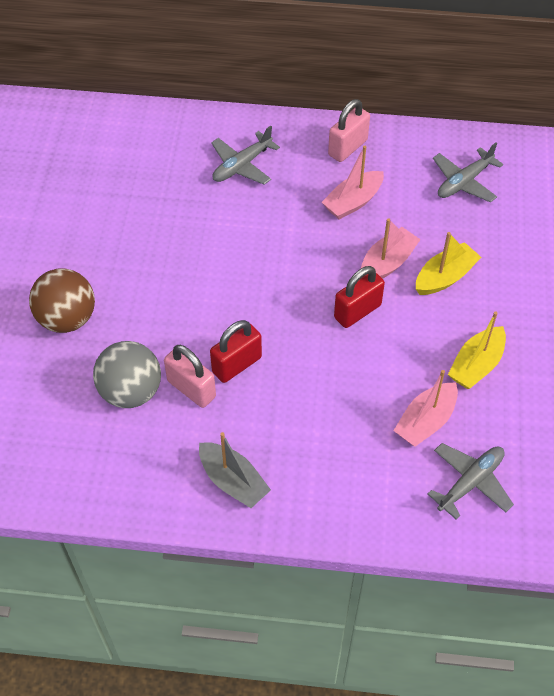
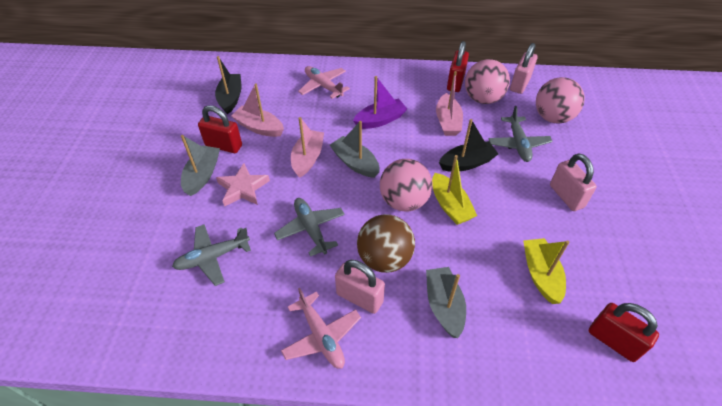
black boat: none = 0 -> [215,56,242,114] [439,119,498,172] = 2
grey ball: [93,341,161,408] = 1 -> none = 0
grey boat: [199,432,271,508] = 1 -> [181,135,220,196] [330,121,379,178] [426,267,466,338] = 3
pink ball: none = 0 -> [380,159,433,212] [465,59,510,104] [536,77,585,124] = 3
pink padlock: [164,345,216,408] [328,99,370,162] = 2 -> [335,260,385,314] [510,43,537,94] [550,153,597,211] = 3
pink plane: none = 0 -> [281,288,361,369] [298,66,350,99] = 2
pink star: none = 0 -> [216,163,270,207] = 1
purple boat: none = 0 -> [353,76,407,129] = 1
red padlock: [210,320,262,383] [334,266,385,328] = 2 -> [198,105,242,153] [447,41,469,92] [589,303,659,362] = 3

